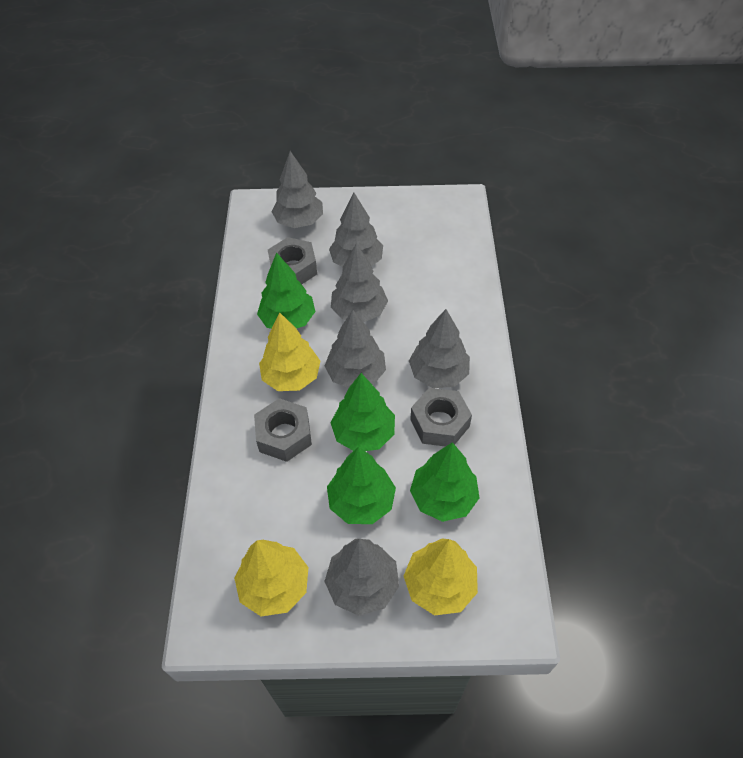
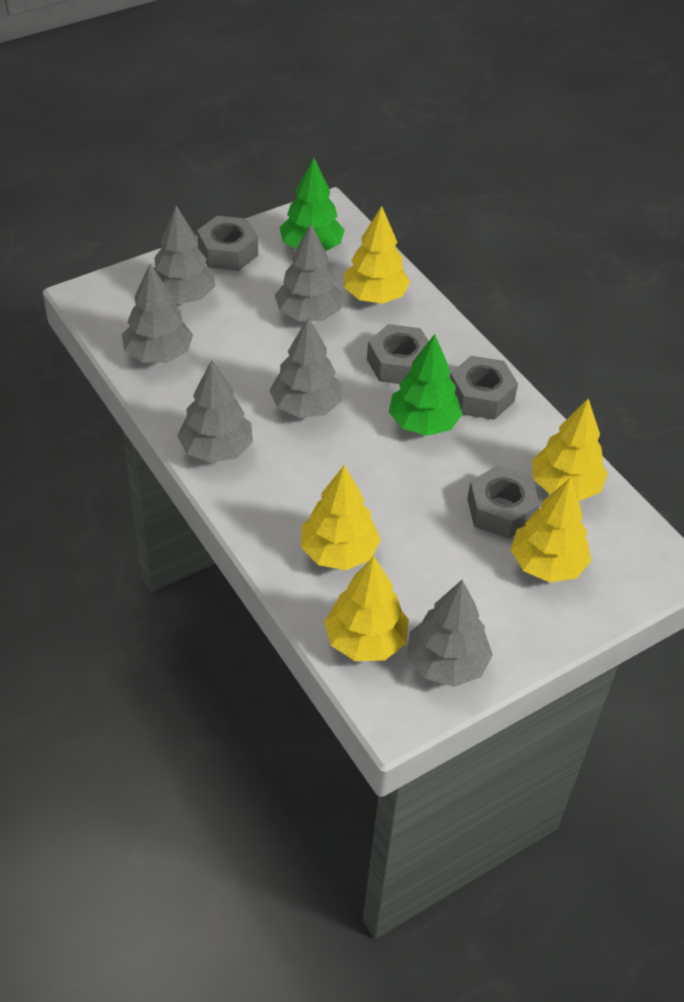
green tree: [257,252,315,329] [327,447,396,524] [331,373,395,451] [410,442,480,522] = 4 -> [280,158,344,251] [389,334,462,436] = 2
grey nut: [254,398,312,462] [268,237,317,284] [410,388,472,447] = 3 -> [197,216,258,271] [367,324,429,384] [450,356,518,420] [467,465,540,539] = 4
yellow tree: [234,540,309,616] [259,312,320,391] [404,539,478,615] = 3 -> [301,465,381,570] [324,556,409,661] [344,206,410,304] [511,478,591,582] [532,398,608,501] = 5

